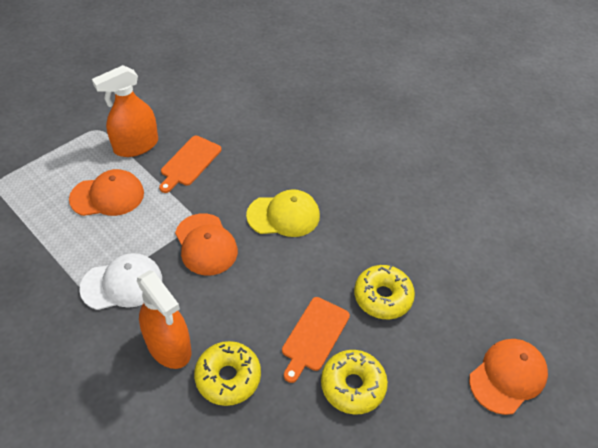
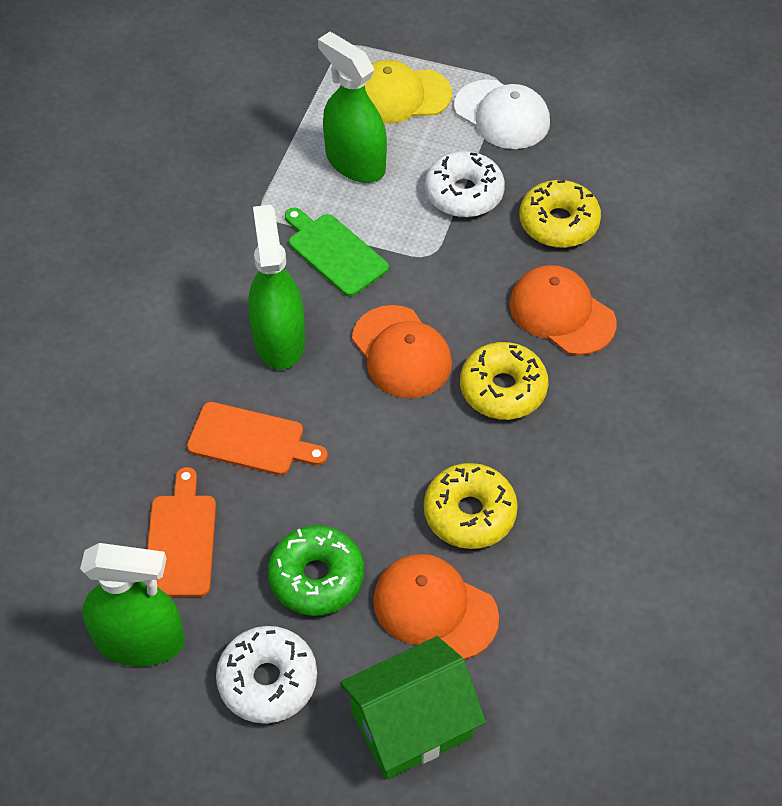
green cutting board: none = 0 -> [285,208,389,297] = 1
green donut: none = 0 -> [268,525,364,616] = 1
green house: none = 0 -> [340,636,486,780] = 1
green spray bottle: none = 0 -> [80,543,184,666] [248,205,305,369] [318,32,387,183] = 3
orange spray bottle: [92,65,158,157] [137,270,191,369] = 2 -> none = 0
white donut: none = 0 -> [216,626,317,724] [425,151,505,217] = 2

